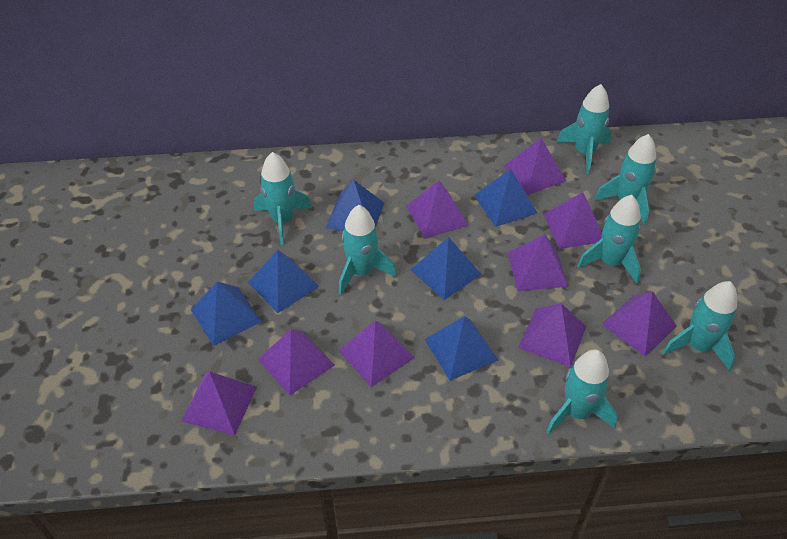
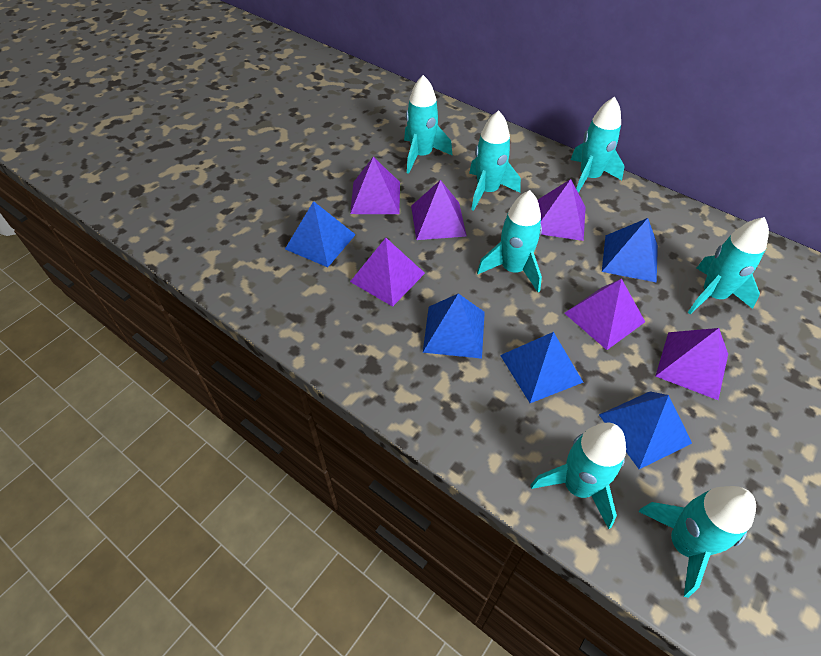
blue pyramid: [191,281,262,346] [248,250,319,313] [326,180,384,231] [410,237,481,300] [424,316,498,381] [474,169,537,227] = 6 -> [285,201,356,267] [423,293,485,359] [500,332,583,403] [599,392,692,469] [602,218,658,283] = 5
purple pyramid: [181,371,257,435] [258,329,335,396] [338,321,415,387] [406,180,469,238] [504,138,566,195] [507,234,568,291] [519,303,586,367] [544,192,602,249] [602,291,677,356] = 9 -> [350,157,400,214] [350,238,425,307] [411,180,467,240] [538,179,586,241] [564,279,645,350] [656,328,728,400] = 6

